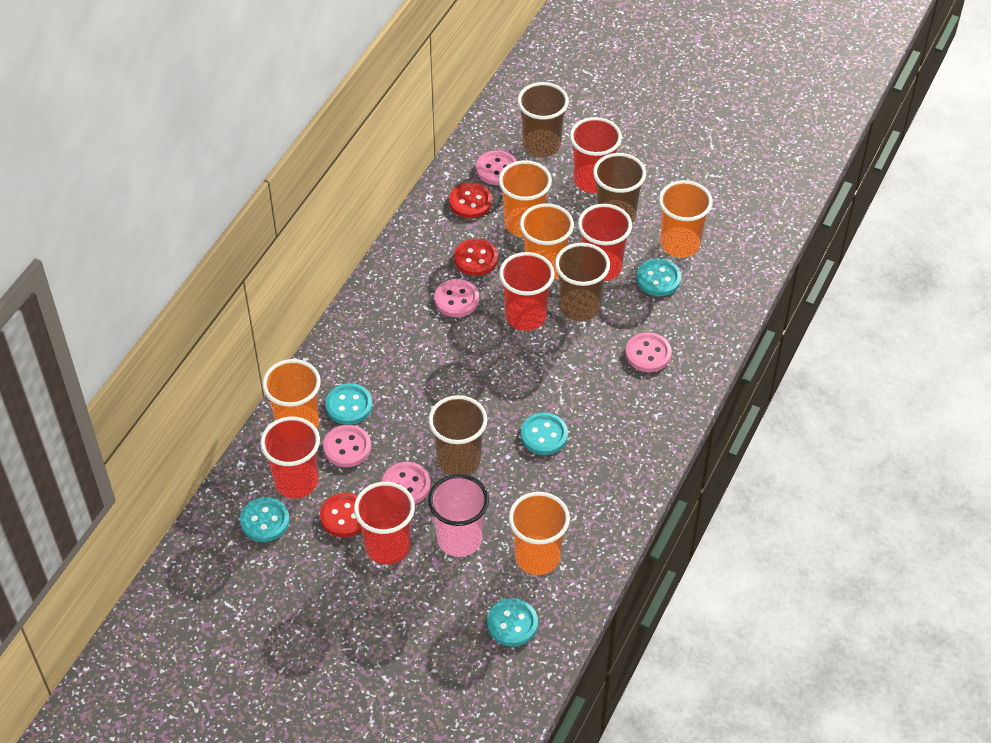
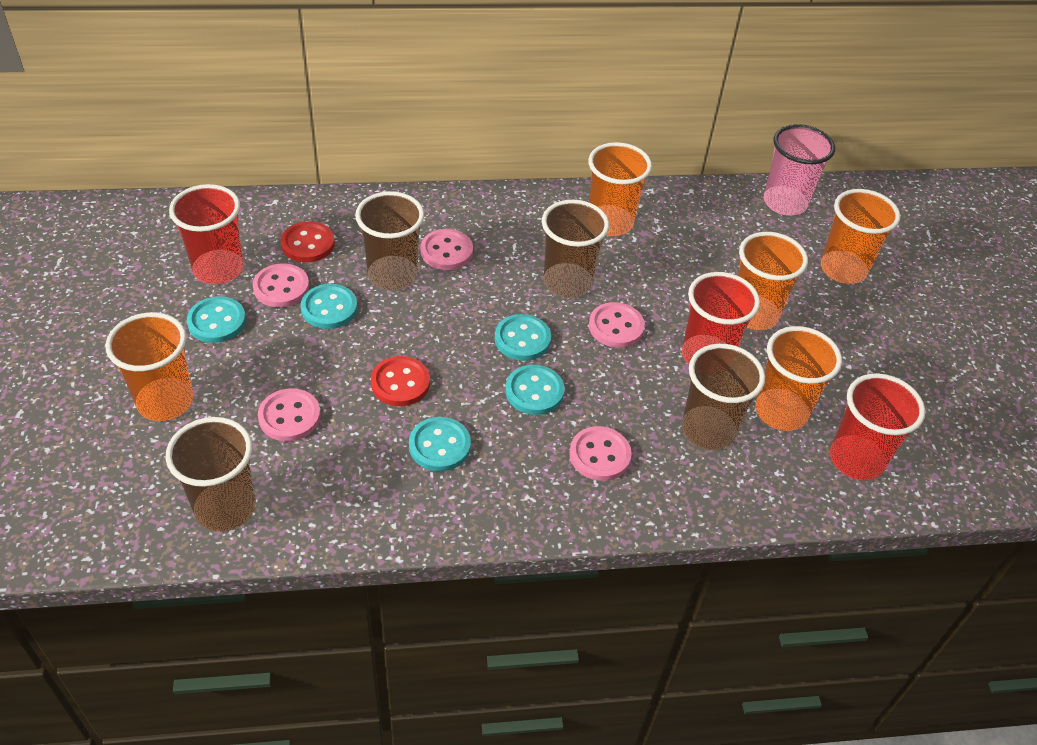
red button: [320,493,362,537] [449,183,492,218] [454,239,498,276] = 3 -> [281,221,335,262] [371,356,430,406] = 2
red cup: [260,417,320,499] [354,482,415,565] [499,252,555,331] [570,117,622,193] [578,204,632,281] = 5 -> [169,184,243,284] [682,272,760,365] [830,373,925,481] = 3

